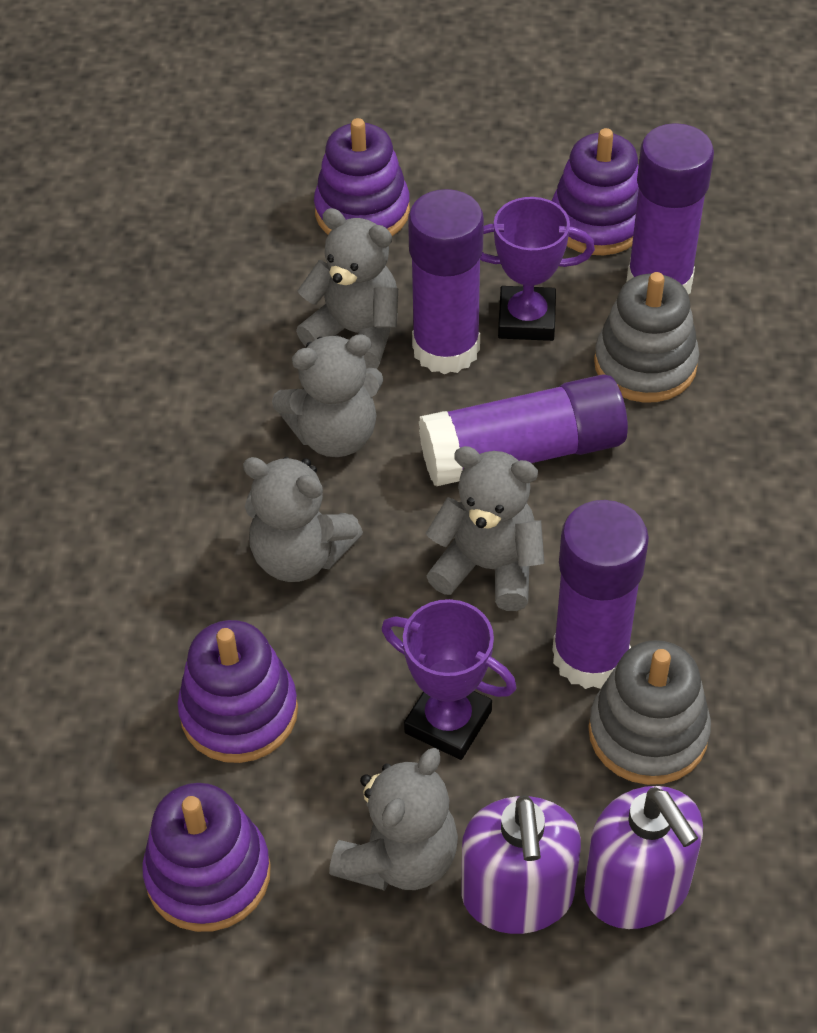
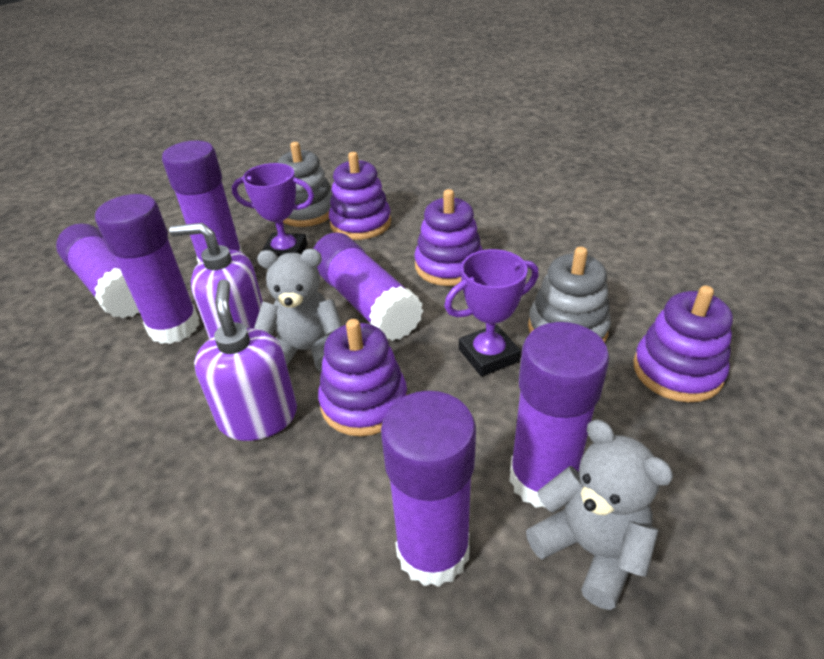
grey teddy bear: [243,457,363,582] [272,334,383,457] [296,208,398,369] [329,748,458,891] [426,446,544,611] = 5 -> [254,249,342,372] [526,419,674,610] = 2
purple glue stick: [408,189,484,374] [419,374,628,486] [552,500,649,689] [626,123,714,294] = 4 -> [56,224,140,319] [95,194,200,344] [162,140,242,263] [313,232,423,341] [381,391,476,587] [509,322,610,508] = 6

